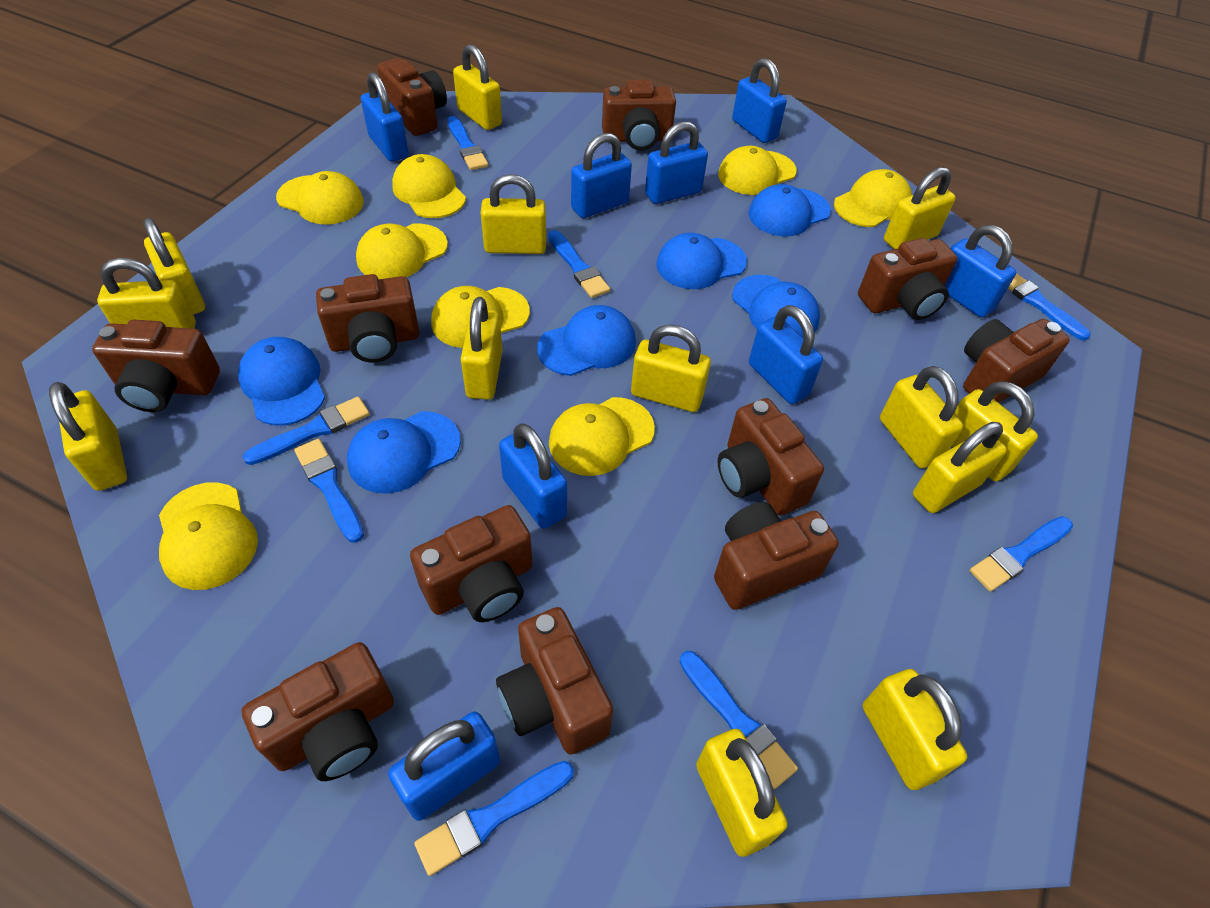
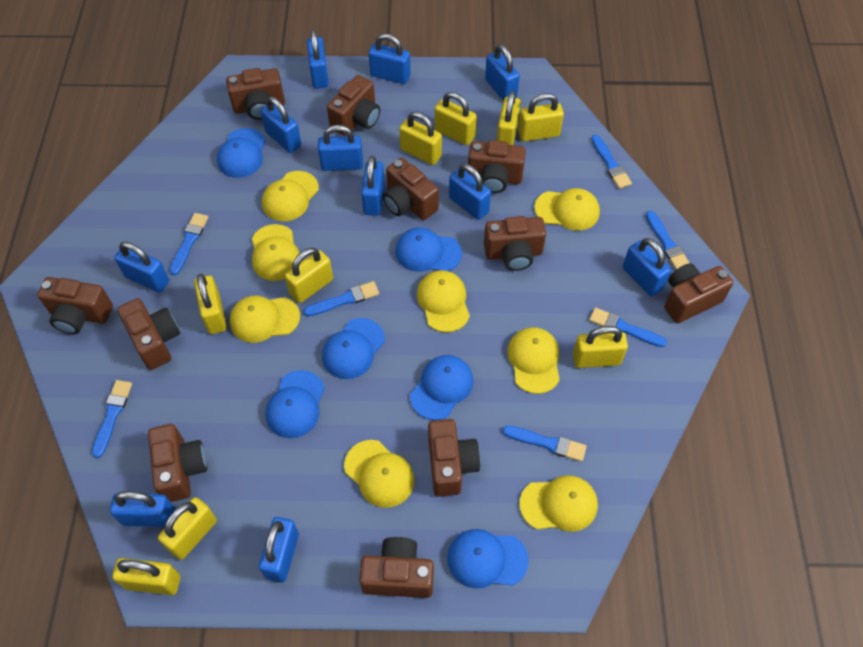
blue brush: [243,397,370,465] [294,439,364,543] [414,761,574,876] [447,116,488,170] [548,230,610,298] [680,651,798,789] [970,516,1073,592] [1008,273,1090,341] = 8 -> [92,380,132,458] [169,213,209,275] [304,281,379,316] [502,425,587,462] [589,307,667,347] [591,134,632,189] [646,211,689,270] = 7
blue padlock: [361,72,409,162] [388,711,500,821] [499,423,567,529] [571,133,632,218] [645,121,708,204] [732,58,787,143] [749,305,823,404] [945,225,1016,318] = 8 -> [110,491,175,527] [114,242,169,293] [259,517,299,583] [261,97,301,153] [307,30,329,88] [318,125,363,171] [361,156,385,216] [369,34,410,84] [449,164,491,220] [485,44,520,101] [623,238,671,296] = 11
yellow padlock: [49,382,127,491] [97,258,196,329] [143,218,205,315] [453,44,502,130] [461,297,503,400] [481,174,546,254] [631,324,711,412] [696,729,788,857] [863,669,967,790] [880,366,963,468] [884,167,956,249] [913,422,1007,513] [951,381,1038,481] = 13 -> [112,558,180,595] [158,497,217,560] [194,274,227,334] [285,248,333,303] [399,112,442,165] [435,92,477,145] [497,91,521,145] [518,93,564,142] [573,326,628,368] = 9

